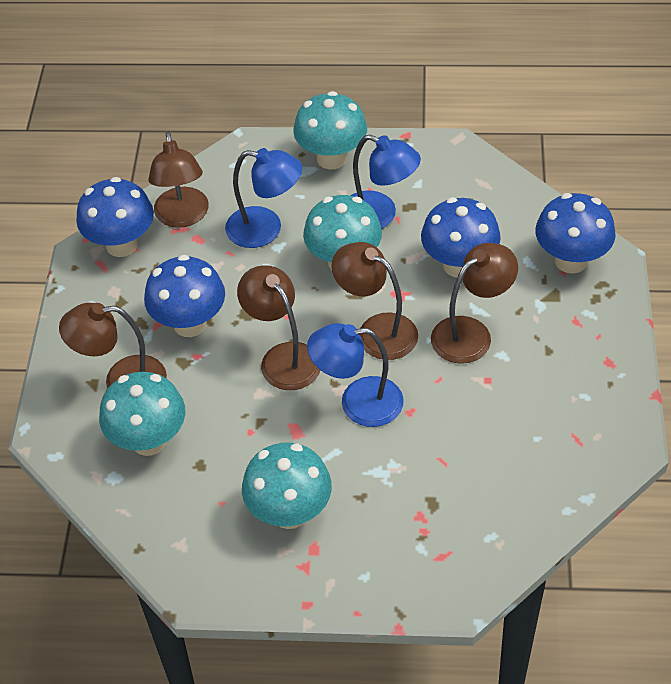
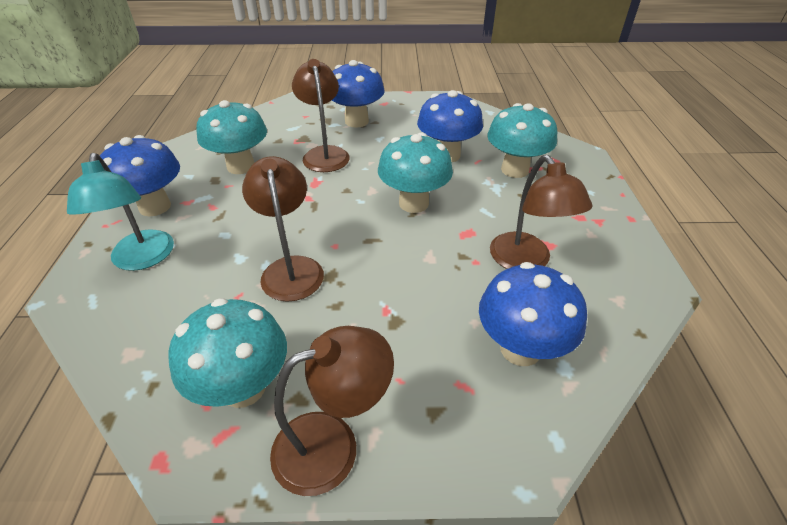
blue lamp: [225,148,302,248] [307,323,404,427] [350,135,421,229] = 3 -> none = 0
brown lamp: [59,303,167,389] [148,132,209,228] [237,265,321,390] [331,242,418,360] [431,243,518,364] = 5 -> [242,156,324,302] [270,326,394,496] [292,59,350,172] [490,155,593,269] = 4
turquoise lamp: none = 0 -> [67,153,174,271] = 1

